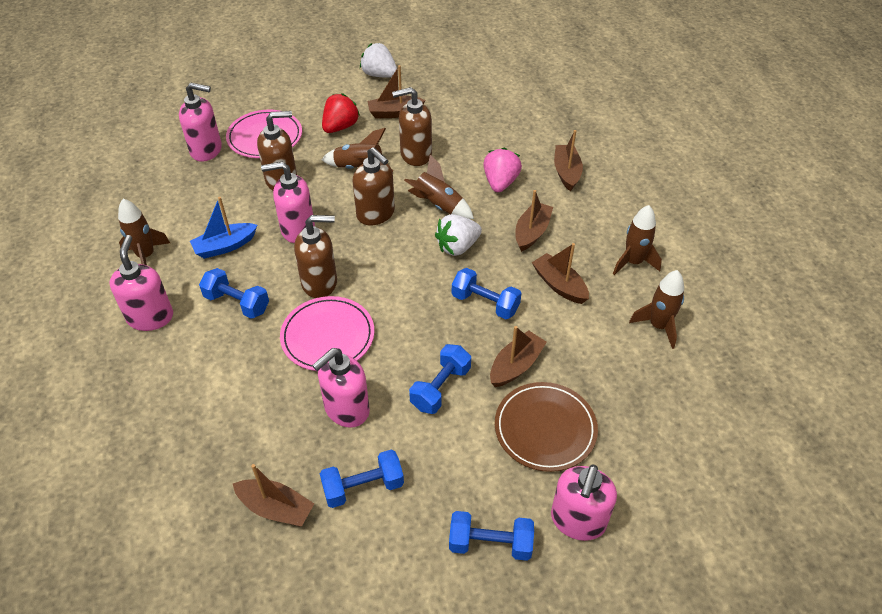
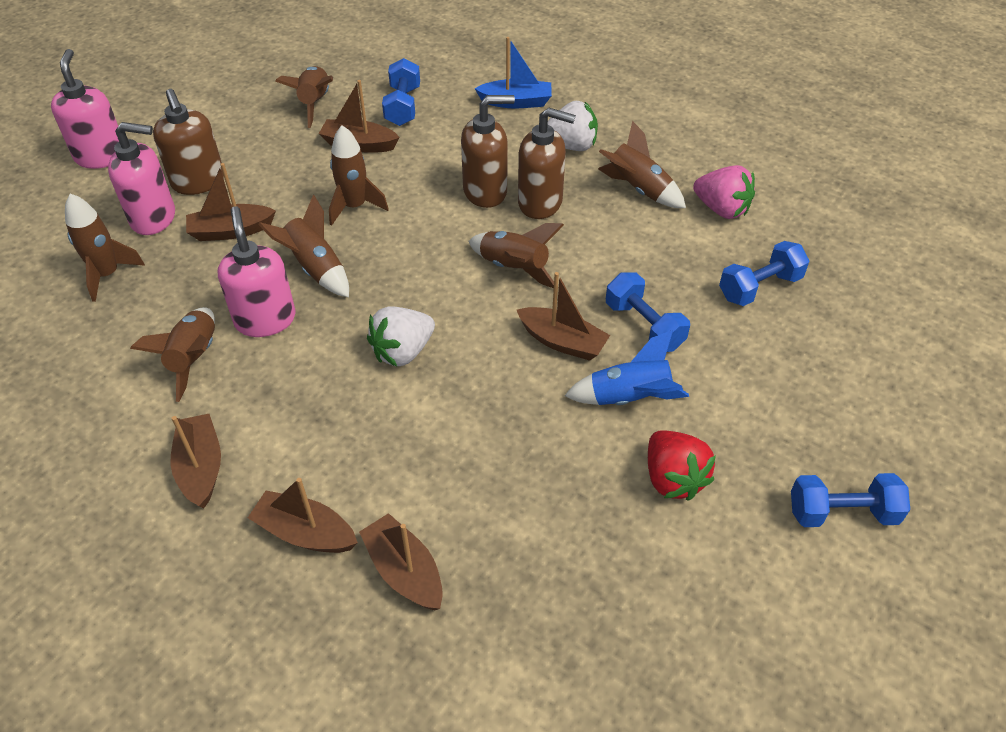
blue dumbbell: [199,268,269,319] [320,450,404,508] [409,344,471,414] [449,511,534,561] [452,268,521,319] = 5 -> [382,58,420,126] [606,272,690,352] [719,241,810,306] [791,473,910,527] = 4
blue rocket: none = 0 -> [564,330,689,405] = 1
brown plate: [495,382,598,472] = 1 -> none = 0
brown rocket: [118,199,170,265] [322,128,393,172] [404,155,474,219] [613,205,662,275] [629,270,684,349] = 5 -> [65,194,145,302] [130,307,215,402] [258,195,349,297] [275,66,333,128] [329,125,389,226] [468,223,564,288] [598,121,686,208] = 7
brown soap dispenser: [257,111,297,190] [294,215,337,298] [353,147,395,226] [392,87,432,166] = 4 -> [153,89,224,195] [461,95,515,208] [518,108,576,219] = 3
pink plate: [226,110,302,158] [280,296,374,371] = 2 -> none = 0
pink soap dispenser: [109,235,173,331] [179,83,222,162] [261,162,315,243] [312,348,370,428] [551,465,617,541] = 5 -> [51,49,119,169] [108,122,175,235] [218,206,295,337] = 3

